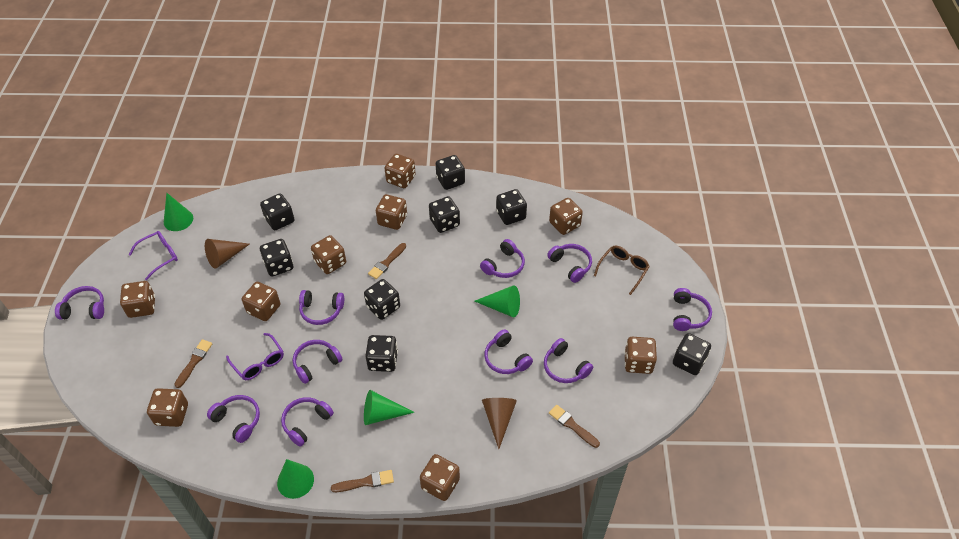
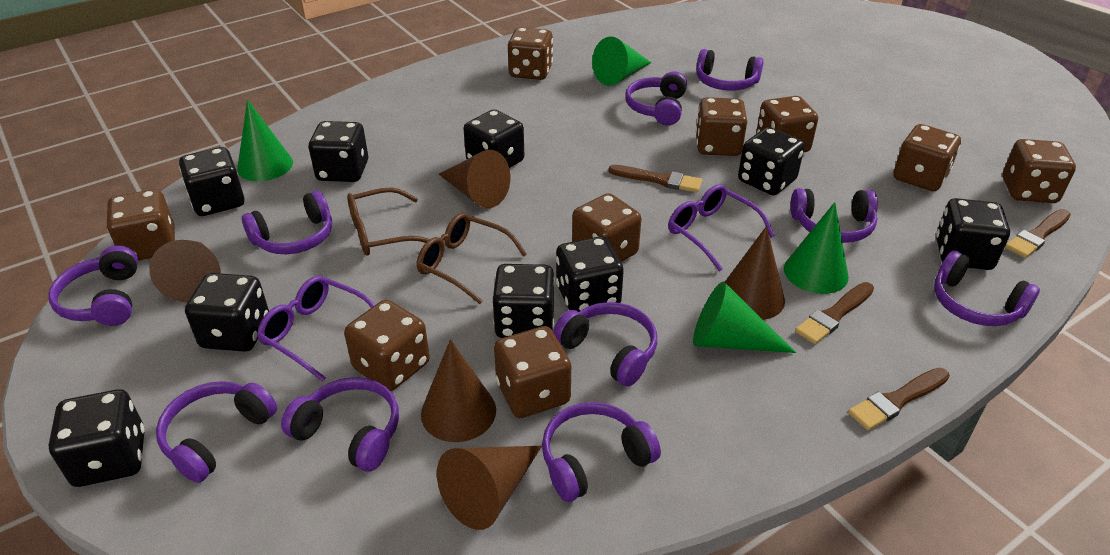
black dice: [260,193,295,230] [260,239,293,276] [364,279,400,320] [365,335,398,372] [429,196,460,233] [436,155,465,190] [496,189,527,225] [673,333,711,375] = 8 -> [49,389,145,487] [179,147,245,216] [185,273,269,352] [309,121,368,182] [464,110,524,168] [492,264,555,338] [556,236,624,312] [738,127,805,195] [936,198,1010,270] = 9
brown cone: [205,239,250,269] [482,398,517,449] = 2 -> [149,240,221,302] [421,339,496,442] [437,446,542,530] [439,150,510,208] [725,226,785,320] = 5
brown glasses: [594,246,650,295] = 1 -> [347,187,430,256] [417,213,527,304] = 2

